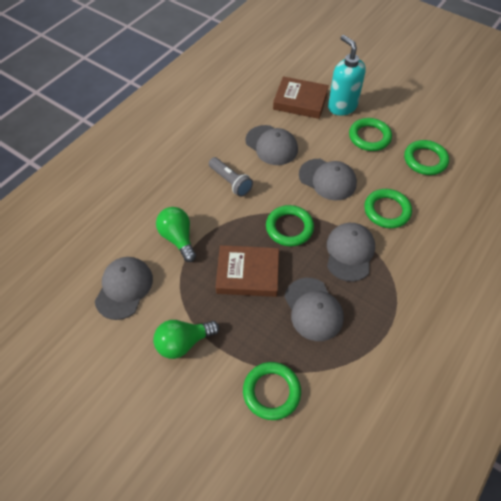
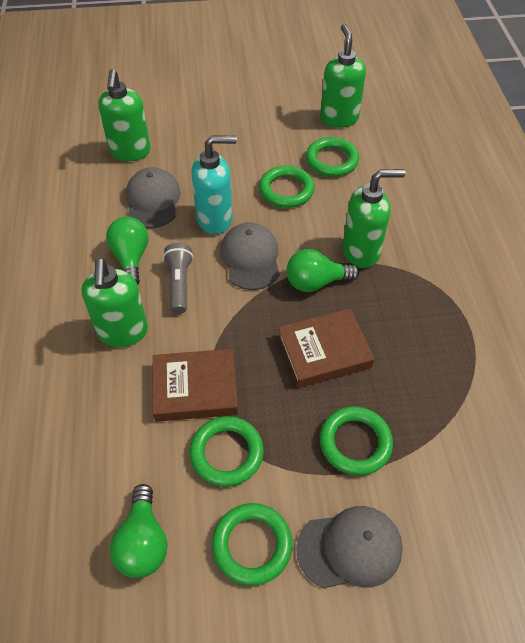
green light bulb: [153,320,219,359] [156,207,196,262] = 2 -> [106,217,149,285] [110,484,167,578] [286,249,359,292] = 3
green soap dispenser: none = 0 -> [81,258,148,347] [98,69,150,161] [320,24,366,128] [342,169,405,268] = 4
grey cap: [95,257,153,320] [245,125,298,165] [285,278,344,341] [299,159,357,200] [327,223,375,282] = 5 -> [126,167,181,228] [220,223,280,290] [296,506,403,588] = 3

